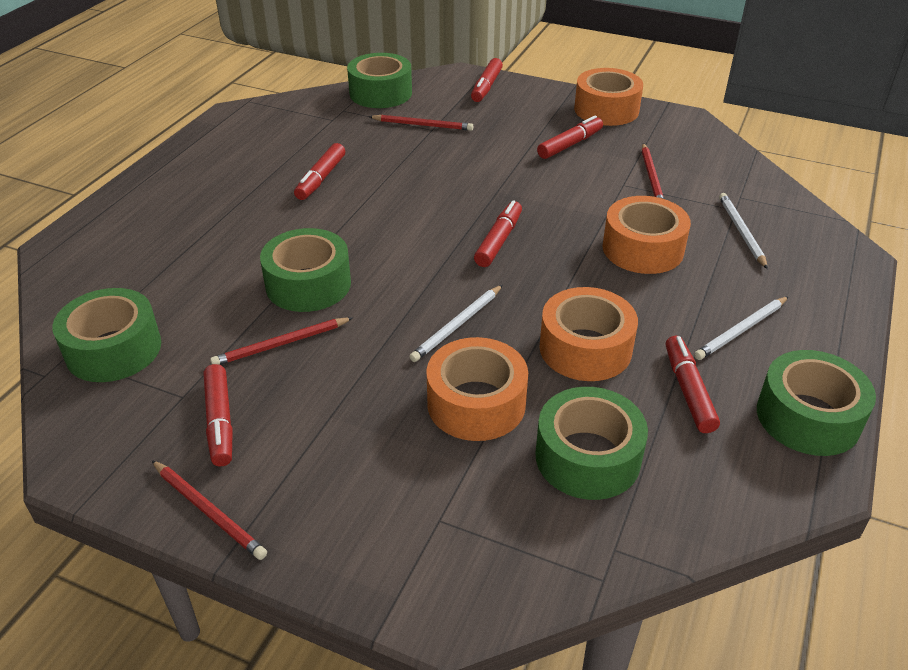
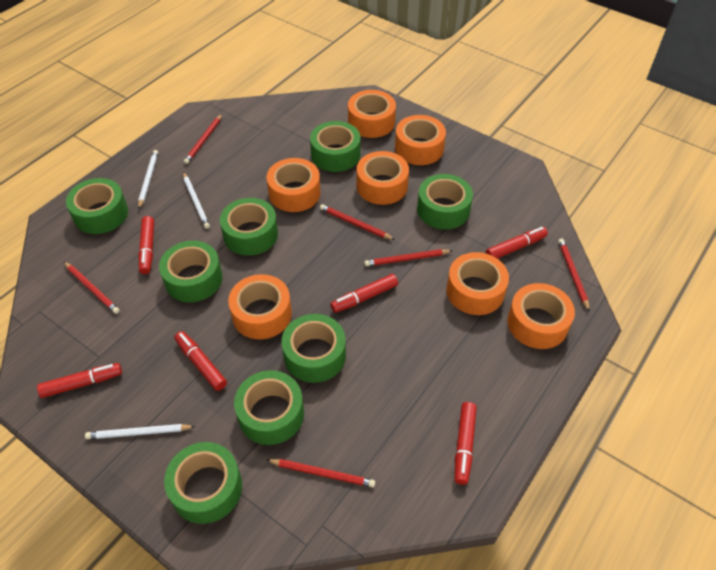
green tape: [52,288,161,382] [260,228,351,312] [347,53,412,108] [535,387,648,500] [757,350,876,456] = 5 -> [66,178,128,234] [159,241,223,302] [164,442,242,524] [220,198,278,256] [234,370,304,445] [282,314,346,383] [310,121,360,172] [417,174,473,230] = 8
orange tape: [426,337,528,441] [539,287,638,381] [574,68,643,126] [603,196,691,274] = 4 -> [228,274,292,339] [267,158,321,212] [348,90,396,138] [357,151,409,205] [395,115,446,165] [446,252,509,315] [507,283,575,349] = 7
red pencil: [151,460,267,560] [210,317,353,365] [369,115,473,131] [642,143,664,199] = 4 -> [64,262,120,314] [184,114,222,164] [266,459,375,487] [320,204,395,240] [364,249,453,266] [558,238,590,312] = 6

